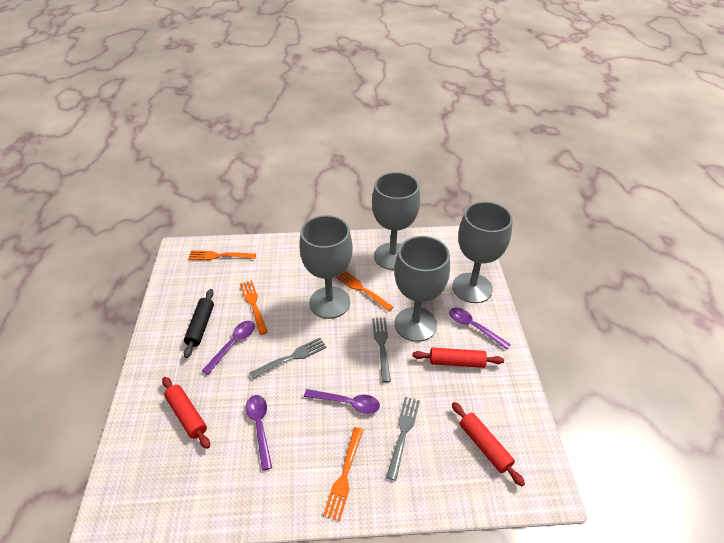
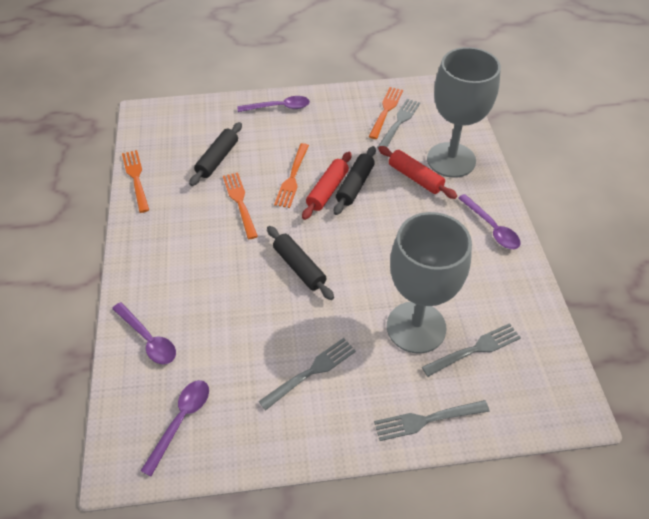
black rolling pin: [184,289,214,358] = 1 -> [189,122,242,186] [267,226,334,300] [334,146,376,215] = 3
grey fork: [249,338,326,379] [372,317,391,383] [386,397,420,481] = 3 -> [258,338,356,411] [374,400,489,441] [377,99,420,148] [422,323,521,377] = 4
grey goblet: [299,215,353,319] [372,172,420,270] [394,236,450,342] [452,201,513,303] = 4 -> [387,212,472,354] [427,47,501,178] = 2
red rolling pin: [162,377,210,449] [412,347,504,368] [452,402,525,487] = 3 -> [302,152,352,220] [378,146,457,199] = 2

